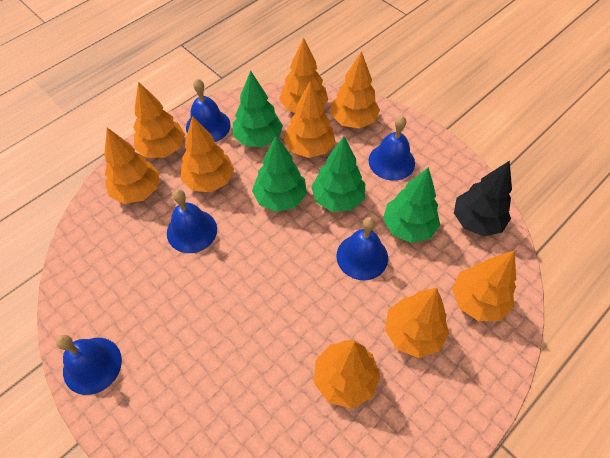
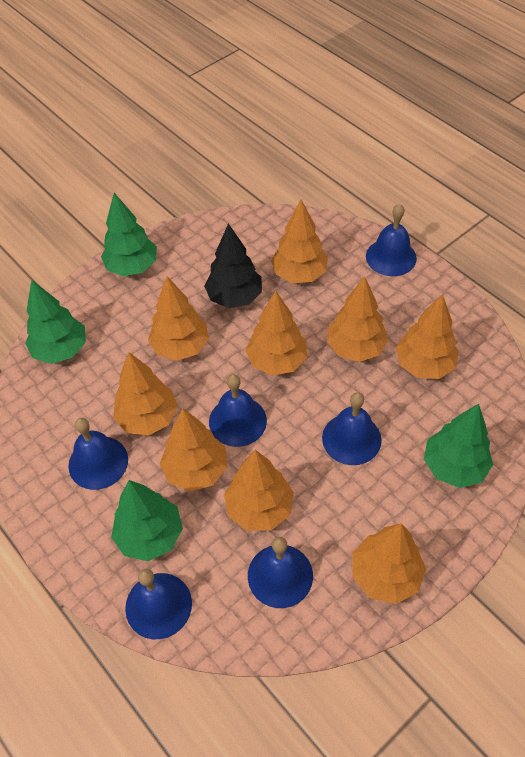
blue bell: [56,335,122,395] [167,189,217,253] [186,79,231,142] [336,217,388,280] [369,116,415,181] = 5 -> [68,418,128,490] [125,569,192,639] [209,374,267,447] [248,537,313,608] [322,392,382,465] [366,204,417,276] = 6

